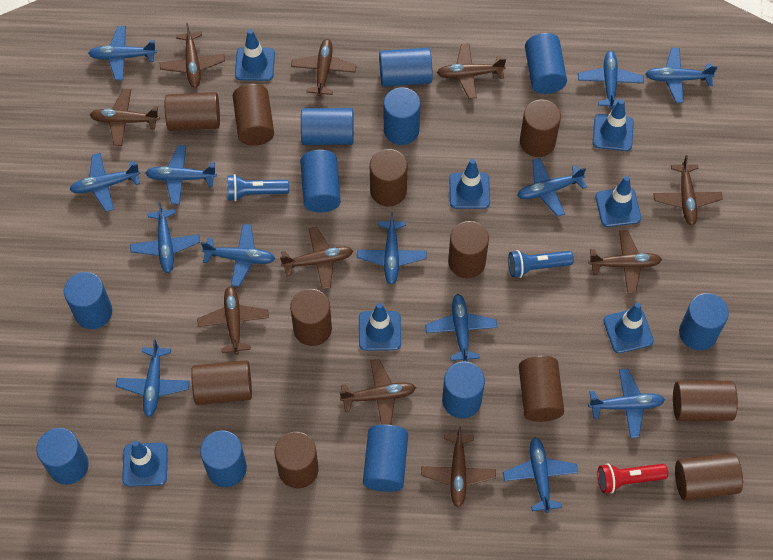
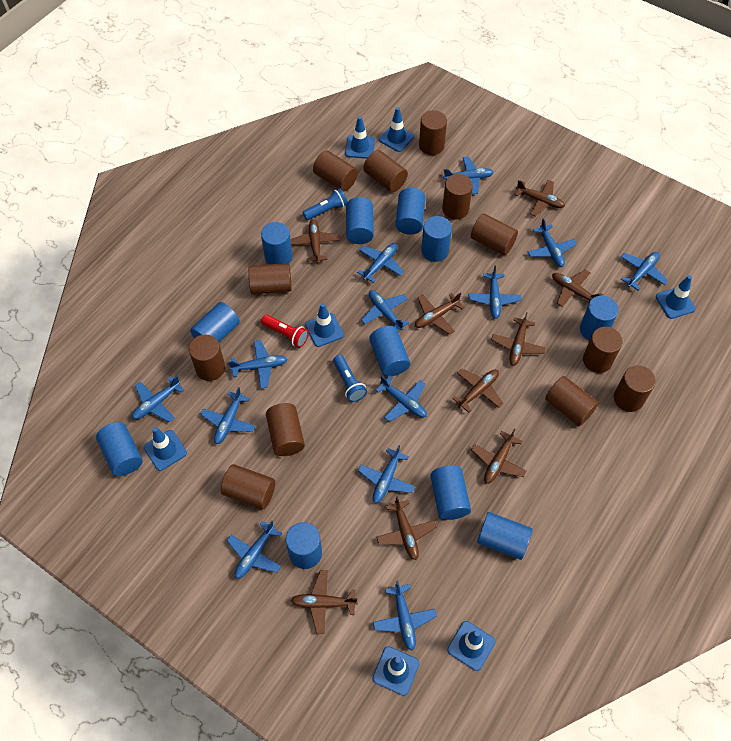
brown cylinder: [165,92,220,131] [191,360,252,405] [233,84,274,146] [274,432,319,488] [290,289,332,346] [370,149,408,207] [448,221,489,278] [519,356,564,422] [520,100,561,157] [673,381,738,421] [675,453,743,501] = 11 -> [189,335,225,381] [221,464,275,510] [248,263,292,294] [266,403,305,456] [313,151,358,192] [363,150,408,192] [419,110,447,155] [442,174,473,219] [471,214,518,255] [545,376,599,426] [583,327,623,373] [614,365,656,412] = 12
brown plane: [90,89,160,146] [159,23,225,88] [197,286,269,355] [280,227,353,290] [291,39,357,97] [339,359,416,425] [421,426,496,508] [437,43,506,99] [588,230,662,293] [653,155,723,226] = 10 -> [290,219,341,263] [291,570,357,634] [376,496,436,560] [415,292,465,335] [452,368,503,413] [471,429,527,484] [491,312,546,366] [515,180,565,217] [552,270,603,307] = 9

